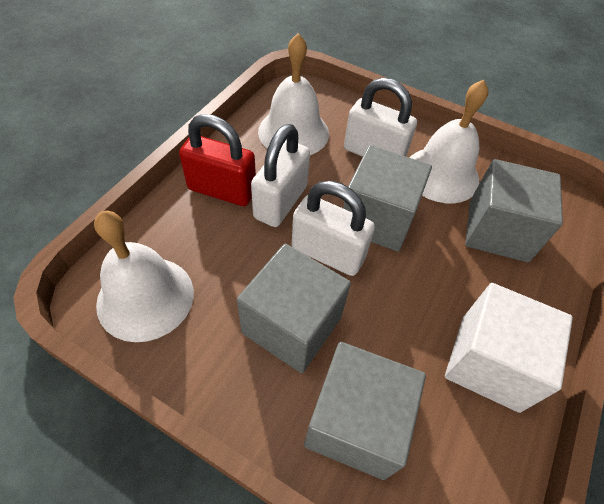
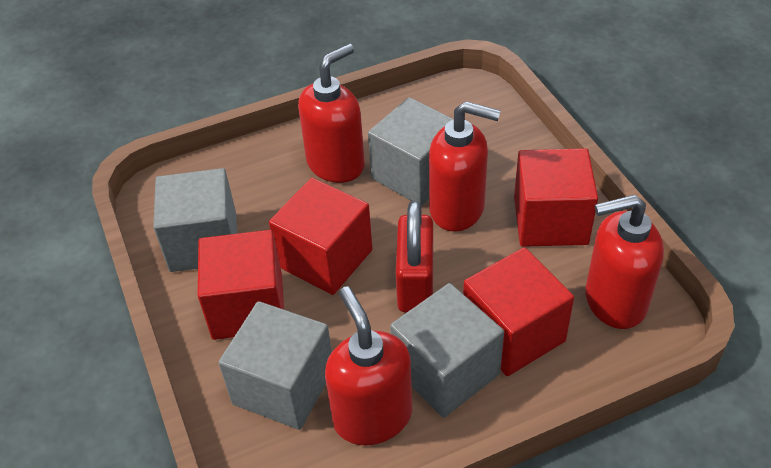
red cube: none = 0 -> [197,230,284,340] [269,178,373,295] [463,247,574,376] [514,148,598,247] = 4
red soap dispenser: none = 0 -> [298,43,365,183] [325,286,412,445] [429,101,501,232] [585,195,664,329] = 4
white bell: [94,211,194,342] [258,33,329,155] [410,80,488,203] = 3 -> none = 0
white cube: [445,283,573,413] = 1 -> none = 0
white padlock: [251,124,310,227] [292,181,375,276] [344,78,417,157] = 3 -> none = 0

